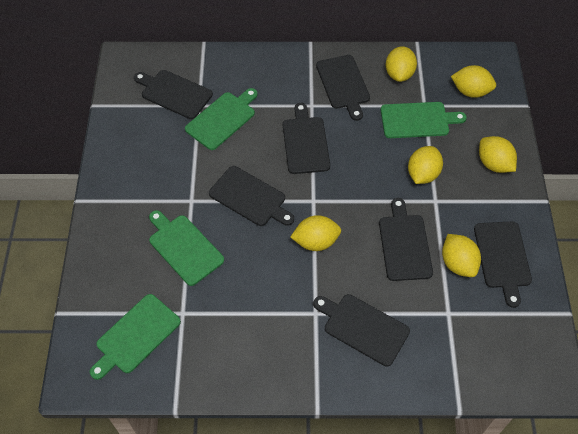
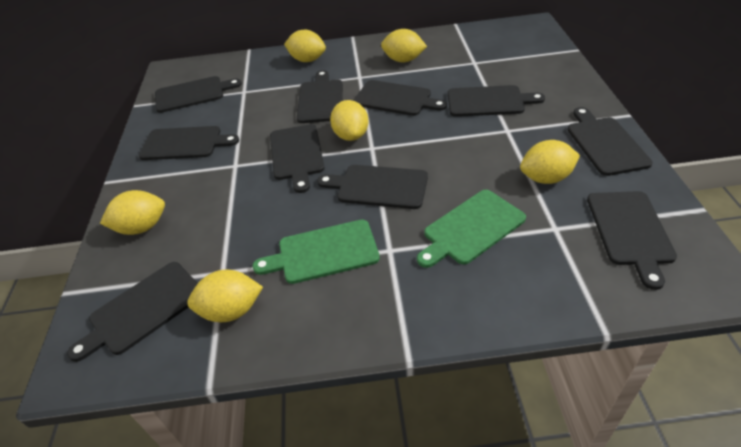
black cutting board: [134,70,213,119] [209,166,294,226] [283,103,330,174] [313,294,410,367] [316,55,370,121] [379,198,433,281] [474,221,532,308] = 7 -> [67,262,198,362] [139,126,239,160] [155,76,242,113] [270,124,325,193] [297,70,343,123] [317,165,428,209] [353,80,447,116] [448,85,545,117] [568,107,653,176] [587,191,677,290] = 10
green cutting board: [90,294,181,380] [149,210,224,286] [185,88,258,150] [381,102,467,138] = 4 -> [252,219,380,284] [417,190,526,268] = 2

